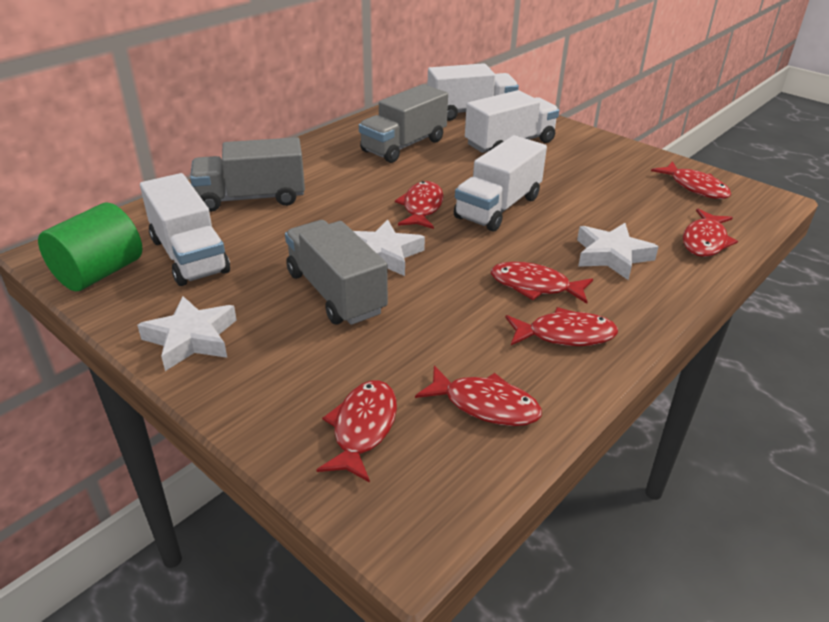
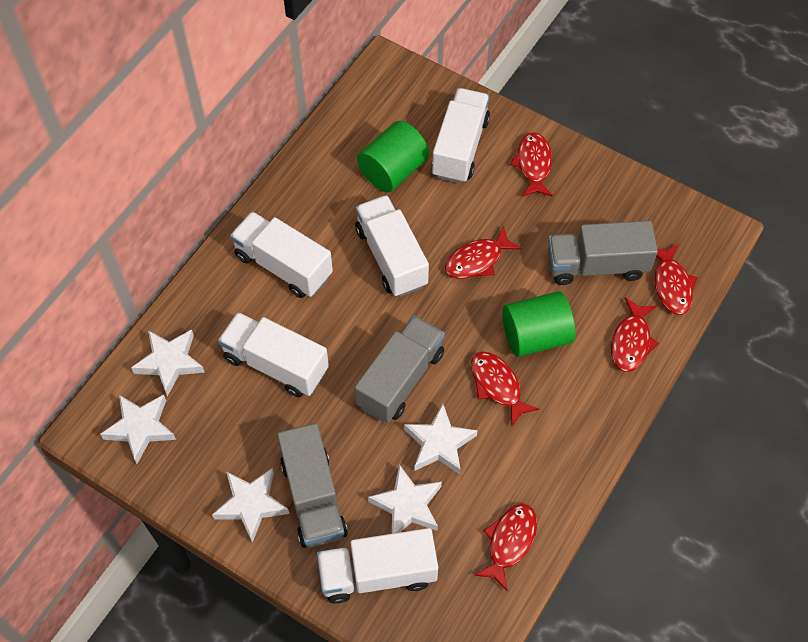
green cylinder: [38,203,142,291] = 1 -> [357,121,429,193] [502,291,576,357] = 2
red fish: [317,380,397,483] [395,181,444,229] [415,365,542,426] [491,262,593,304] [505,307,618,346] [651,161,731,199] [683,209,738,257] = 7 -> [445,226,522,279] [471,351,539,426] [474,503,537,592] [510,132,553,197] [611,297,659,372] [654,244,698,315] = 6
white star: [137,296,237,371] [353,219,425,276] [577,223,659,280] = 3 -> [100,395,176,464] [131,329,205,397] [212,468,289,543] [368,464,442,534] [404,404,478,475] = 5
white truck: [140,173,230,286] [428,63,519,121] [454,135,547,231] [465,90,559,153] = 4 -> [218,312,329,397] [230,212,333,298] [317,528,438,604] [355,195,429,297] [432,88,490,183] = 5

